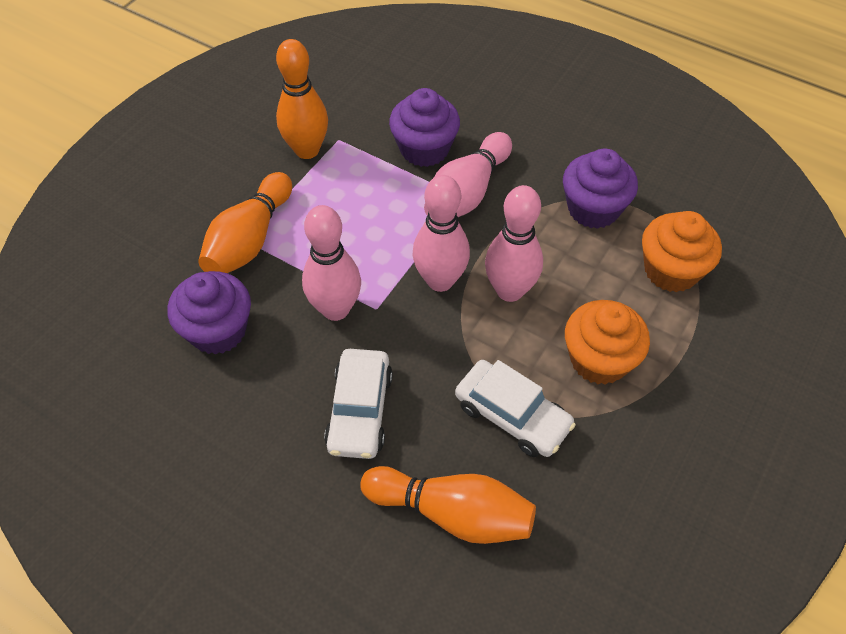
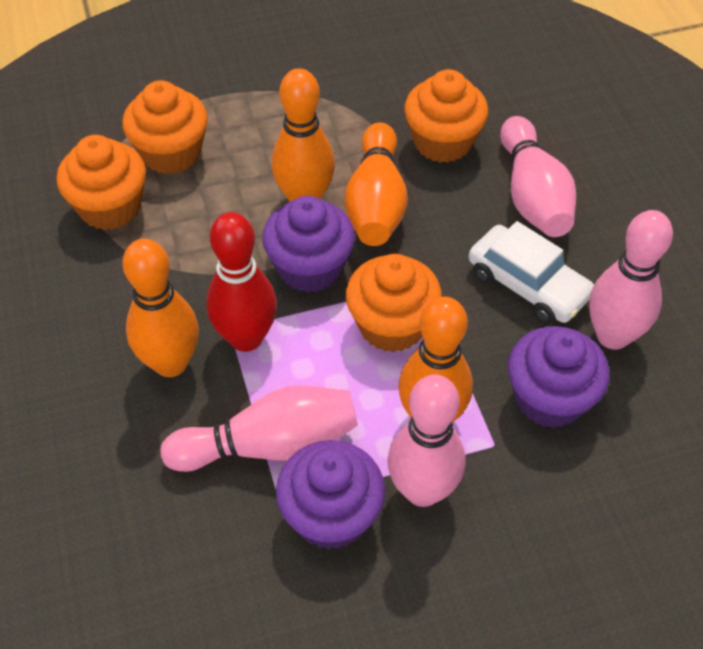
orange bowling pin: [198,172,292,273] [276,39,328,159] [360,466,536,544] = 3 -> [122,239,199,377] [271,68,335,202] [344,122,408,246] [398,297,473,423] = 4
orange cupcake: [565,300,650,385] [642,211,722,292] = 2 -> [56,135,146,230] [122,80,208,174] [346,254,442,352] [404,69,488,163] = 4
red bowling pin: none = 0 -> [206,212,277,352] = 1
white car: [324,349,393,459] [455,360,576,457] = 2 -> [469,221,594,324] = 1

